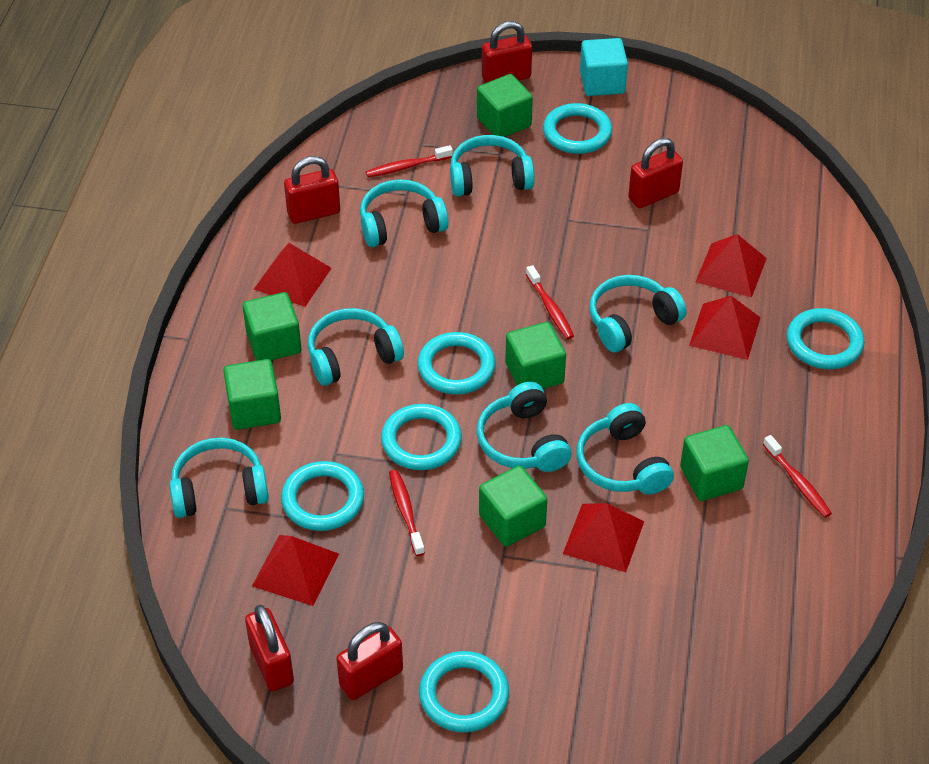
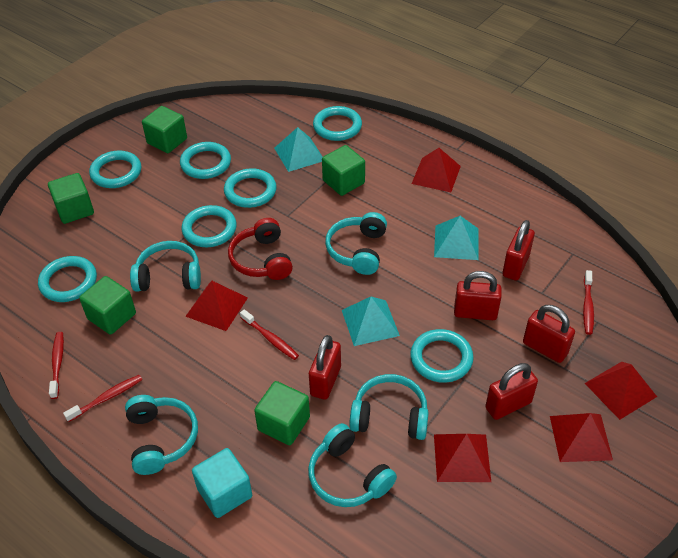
green cube: [223,359,281,430] [243,292,301,361] [477,74,533,137] [479,465,547,547] [505,322,566,389] [680,425,749,501] = 6 -> [48,173,94,224] [79,276,136,335] [142,106,187,153] [254,381,310,445] [322,145,365,196] = 5
red headphones: none = 0 -> [228,218,293,280] = 1
turquoise headphones: [169,438,269,518] [308,308,404,386] [360,179,449,247] [450,135,535,197] [477,382,572,472] [577,403,674,494] [589,275,686,352] = 7 -> [125,395,198,475] [130,241,201,292] [308,423,397,507] [325,212,387,275] [349,374,429,440] = 5
turquoise pyramid: none = 0 -> [274,127,323,172] [342,297,400,346] [434,216,478,260] = 3
turquoise ring: [281,461,364,531] [381,404,462,470] [418,332,495,394] [419,651,509,732] [543,103,612,154] [787,308,865,369] = 6 -> [38,256,97,302] [89,151,141,188] [180,142,231,179] [182,205,237,247] [224,168,277,208] [313,106,362,141] [410,329,473,383] = 7

